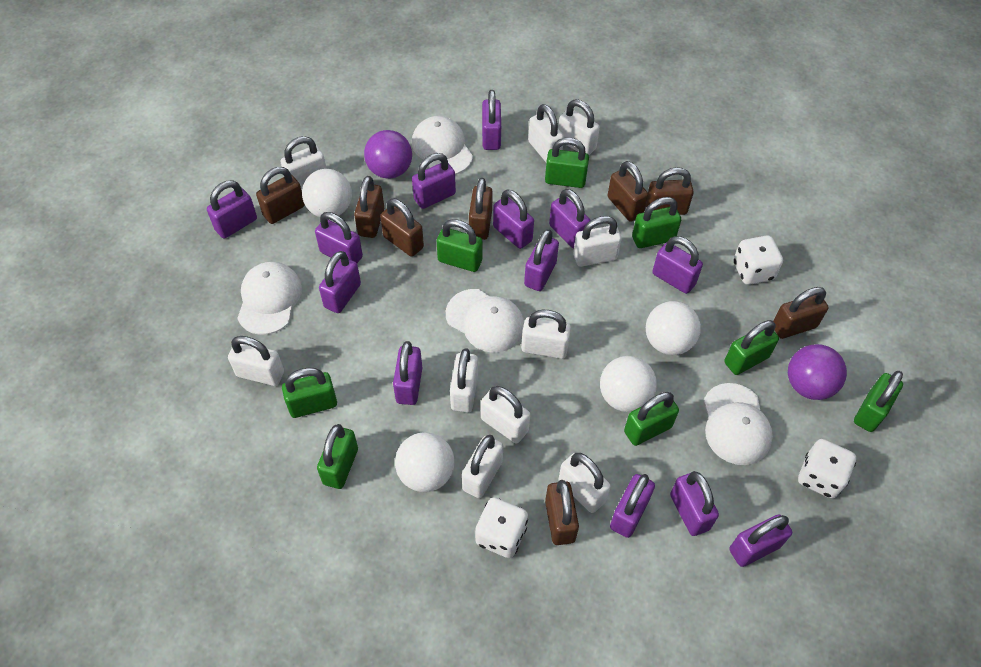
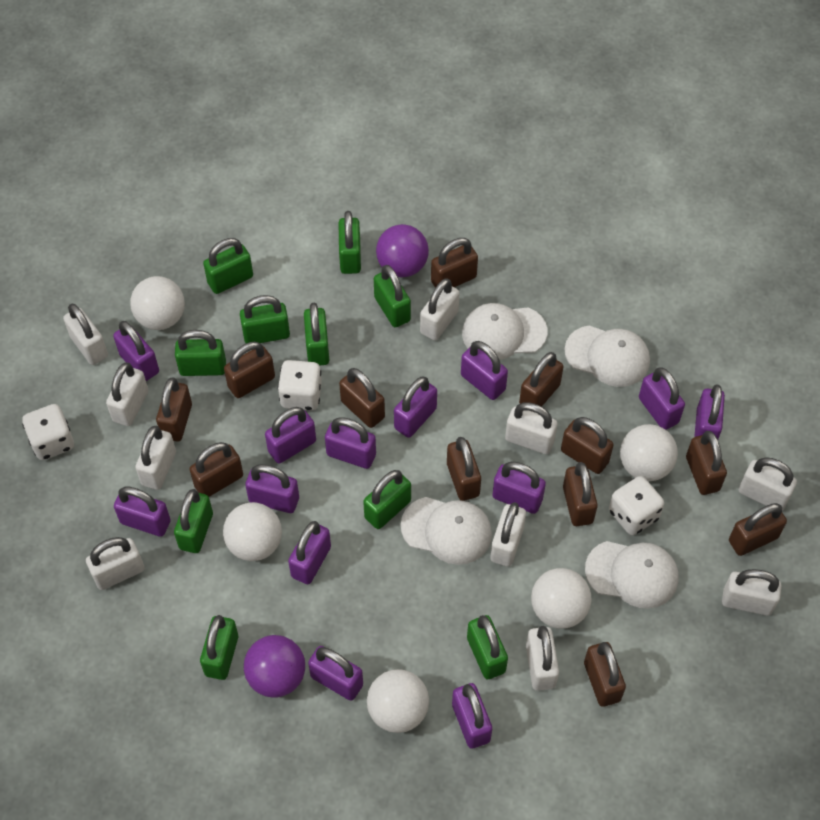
brown padlock: [256,167,305,224] [354,176,384,238] [380,198,424,257] [469,178,493,240] [545,480,579,545] [608,161,648,222] [646,167,694,215] [773,287,829,339] = 8 -> [156,377,192,442] [189,442,243,497] [224,342,275,398] [339,368,385,428] [431,238,478,288] [447,437,481,501] [519,352,563,407] [561,417,614,474] [563,462,598,526] [584,642,626,707] [686,431,727,495] [729,503,787,556] = 12
green padlock: [282,367,337,418] [317,424,358,489] [437,219,482,272] [545,138,589,188] [624,392,679,446] [632,197,681,248] [725,320,779,375] [854,371,903,432] = 8 -> [174,489,213,553] [175,330,226,376] [200,615,238,680] [203,238,253,294] [240,295,290,343] [304,303,329,366] [339,211,361,274] [363,470,411,529] [374,265,411,327] [467,615,508,680] = 10
white ball: [302,169,352,217] [395,432,455,492] [600,356,657,412] [646,301,701,355] = 4 -> [130,276,185,330] [223,502,282,561] [367,669,429,733] [531,568,592,629] [620,424,678,481] = 5

